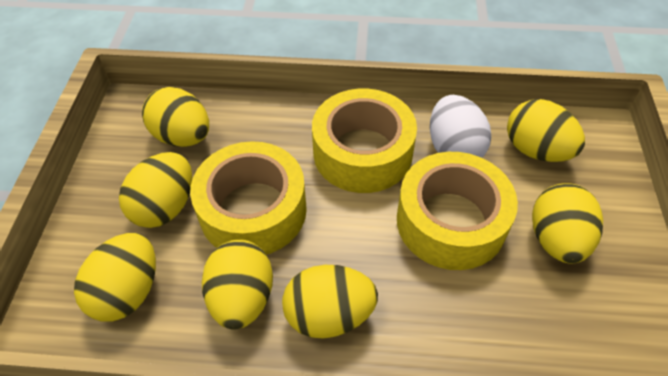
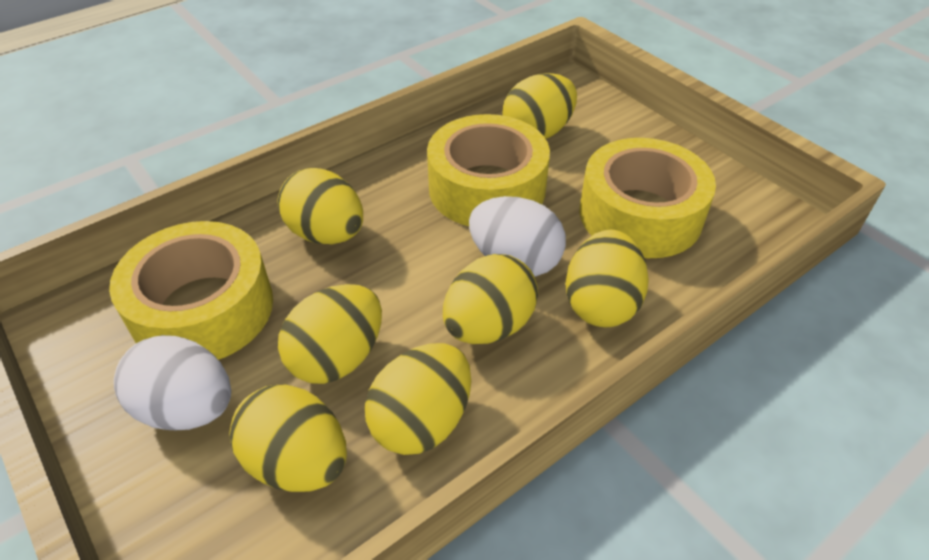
white egg: [430,95,491,158] = 1 -> [114,335,231,430] [469,196,566,276] = 2

